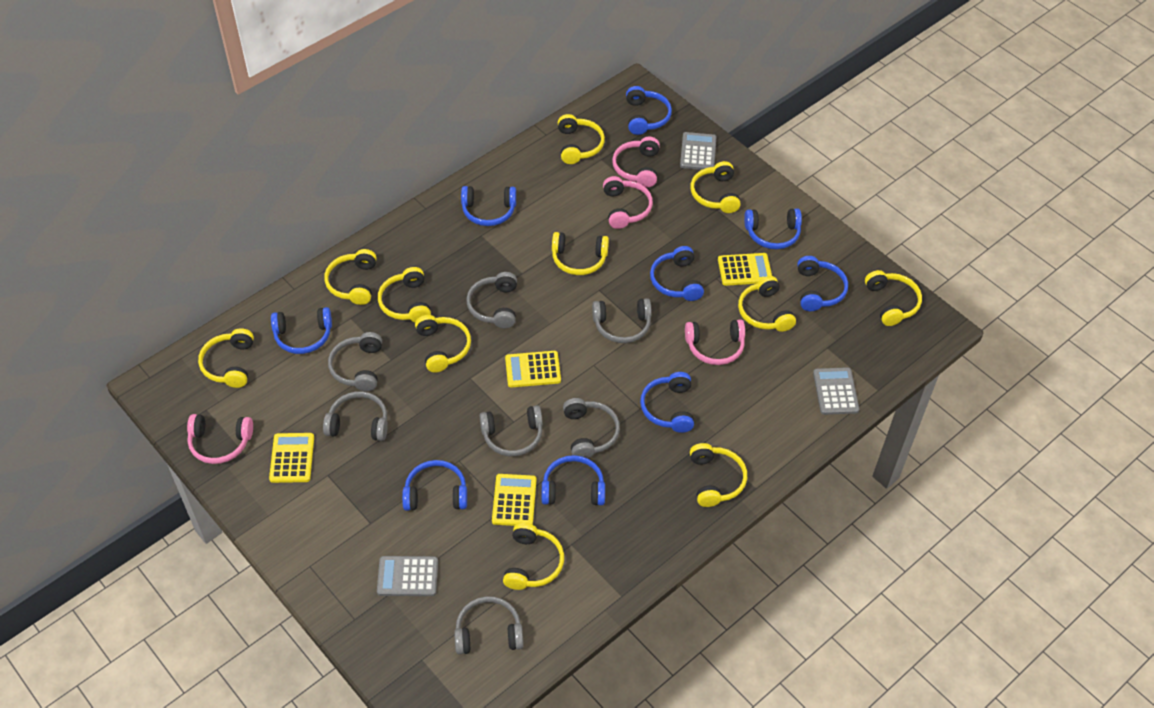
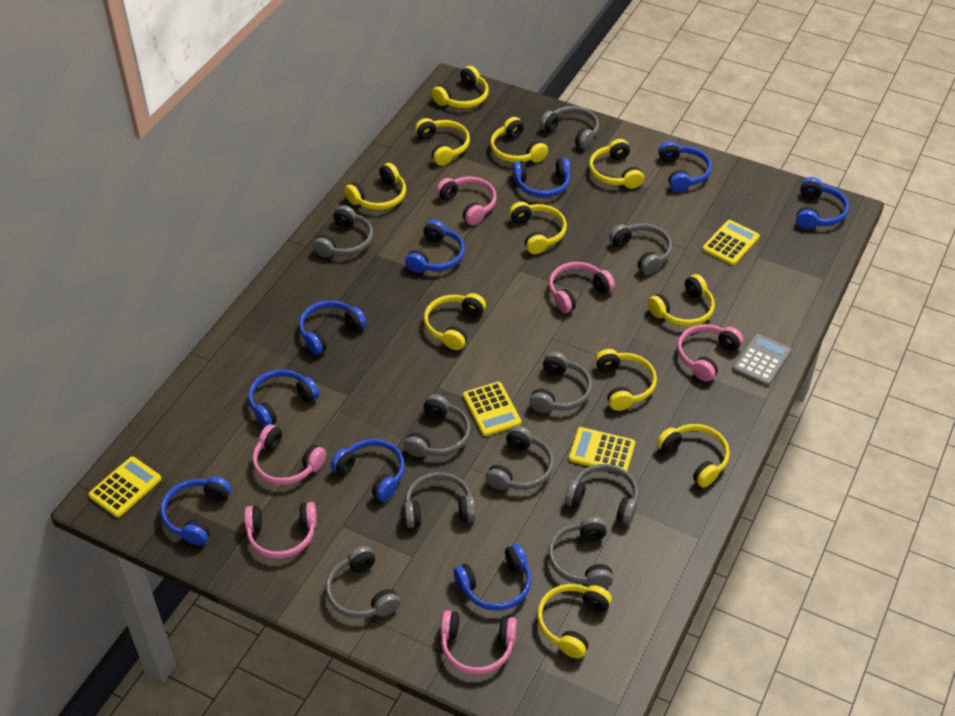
grey calculator: [377,556,438,596] [680,132,716,170] [813,367,859,415] = 3 -> [732,334,792,386] = 1
grey headphones: [323,391,388,441] [328,332,382,391] [454,596,524,655] [466,272,517,328] [480,405,543,456] [563,398,620,458] [592,298,651,343] = 7 -> [313,205,373,258] [326,546,400,619] [404,394,471,457] [404,472,476,528] [486,426,554,490] [529,352,592,413] [540,106,599,149] [548,517,613,588] [565,464,639,525] [609,223,672,275] = 10
pink headphones: [187,414,253,464] [603,176,653,229] [612,137,660,187] [685,319,745,365] = 4 -> [244,502,317,559] [252,425,326,485] [436,177,496,225] [441,610,517,674] [549,262,615,313] [677,324,743,382] = 6

